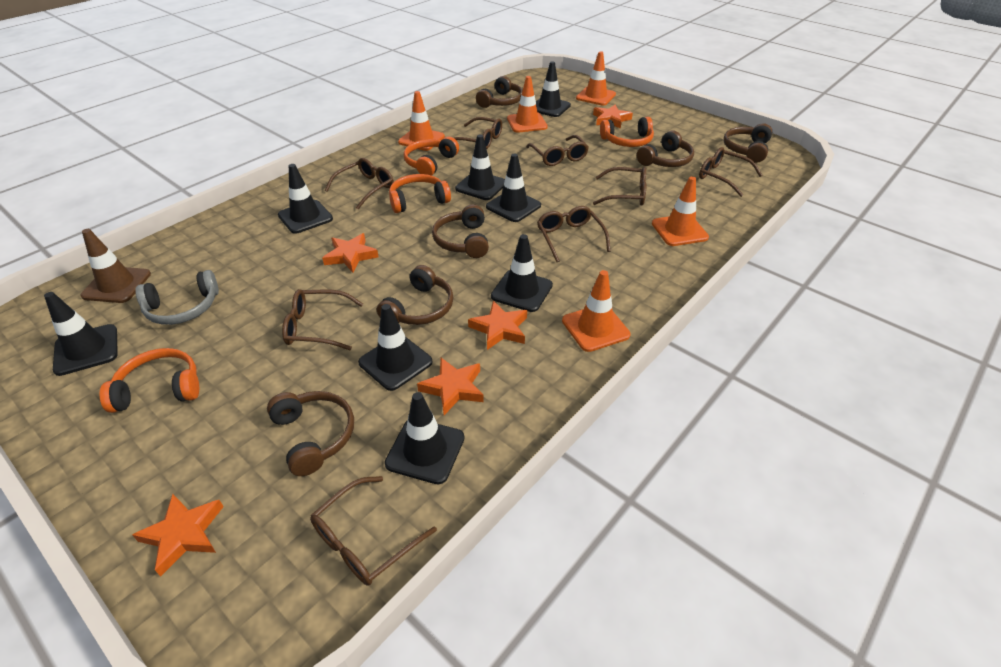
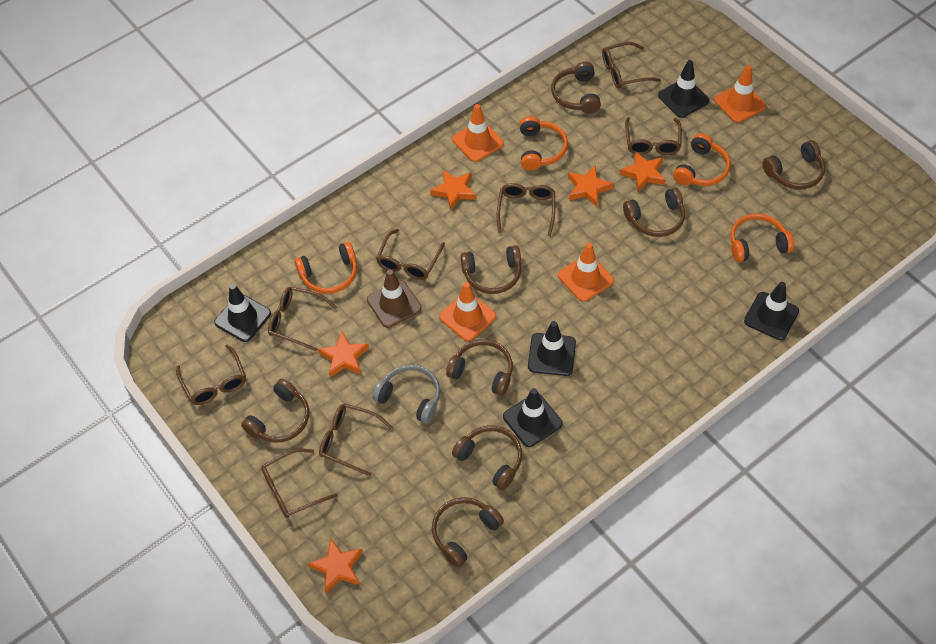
black traffic cone: [44,292,118,376] [278,164,333,234] [358,304,433,391] [385,392,465,484] [455,135,505,200] [486,154,541,222] [491,234,553,312] [536,61,571,117] = 8 -> [214,284,271,342] [503,388,562,447] [528,321,576,376] [658,60,709,118] [744,282,799,340] = 5
brown headphones: [267,391,354,476] [377,265,454,325] [432,204,489,258] [476,76,523,108] [637,130,694,167] [724,123,772,163] = 6 -> [241,379,309,443] [432,497,504,567] [446,339,513,396] [452,425,522,490] [461,245,521,294] [551,62,601,114] [623,187,685,237] [763,140,825,189] = 8
orange traffic cone: [398,91,445,151] [507,76,548,132] [562,270,630,352] [576,51,616,105] [652,177,709,246] = 5 -> [439,282,496,341] [452,104,504,162] [558,243,614,302] [714,65,766,123] = 4

